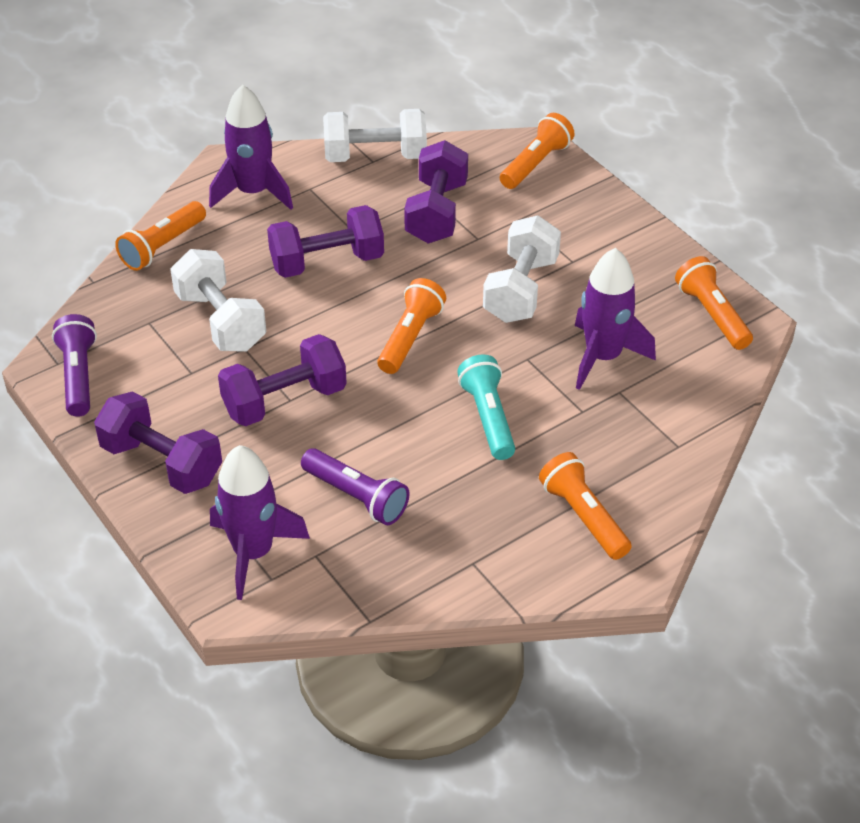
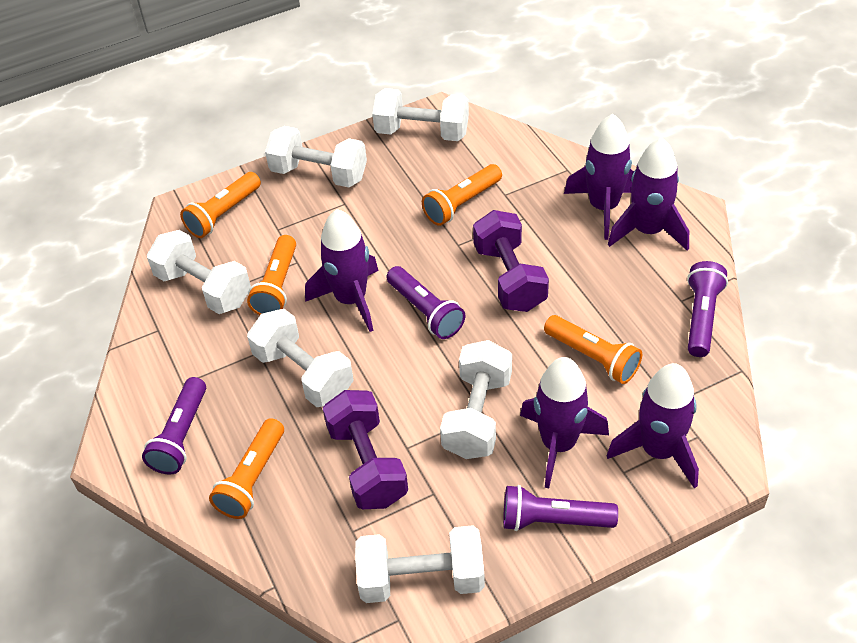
purple dumbbell: [94,391,222,494] [218,334,347,426] [267,205,384,278] [404,140,468,243] = 4 -> [323,390,408,509] [473,210,549,312] = 2
purple flashlight: [52,314,97,417] [301,448,409,525] = 2 -> [142,377,206,475] [386,266,465,339] [503,485,618,531] [687,261,728,357] = 4
purple rocket: [209,84,293,210] [210,445,310,600] [575,248,656,390] = 3 -> [305,209,379,332] [520,357,609,489] [564,114,634,240] [607,363,699,488] [608,137,689,251] = 5
turquoise flashlight: [457,354,515,460] = 1 -> none = 0
white dumbbell: [170,249,266,352] [323,109,427,162] [483,215,561,323] = 3 -> [147,230,251,314] [247,309,354,407] [265,126,367,187] [355,525,485,603] [372,88,469,141] [440,340,512,459] = 6

